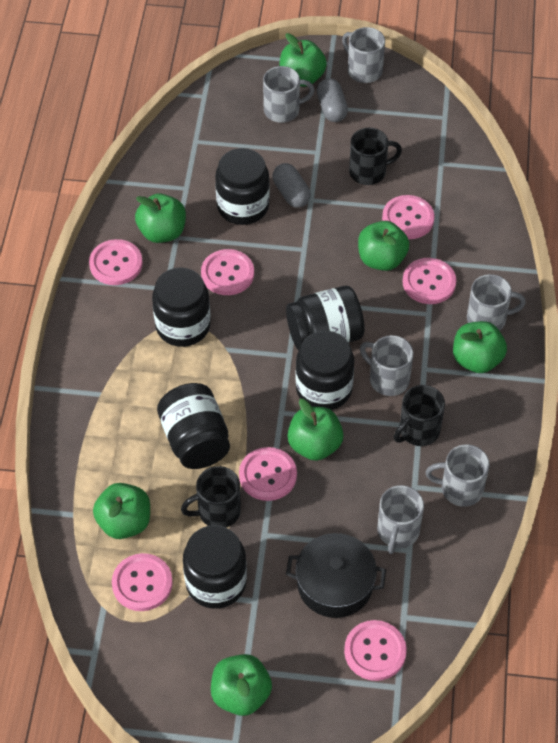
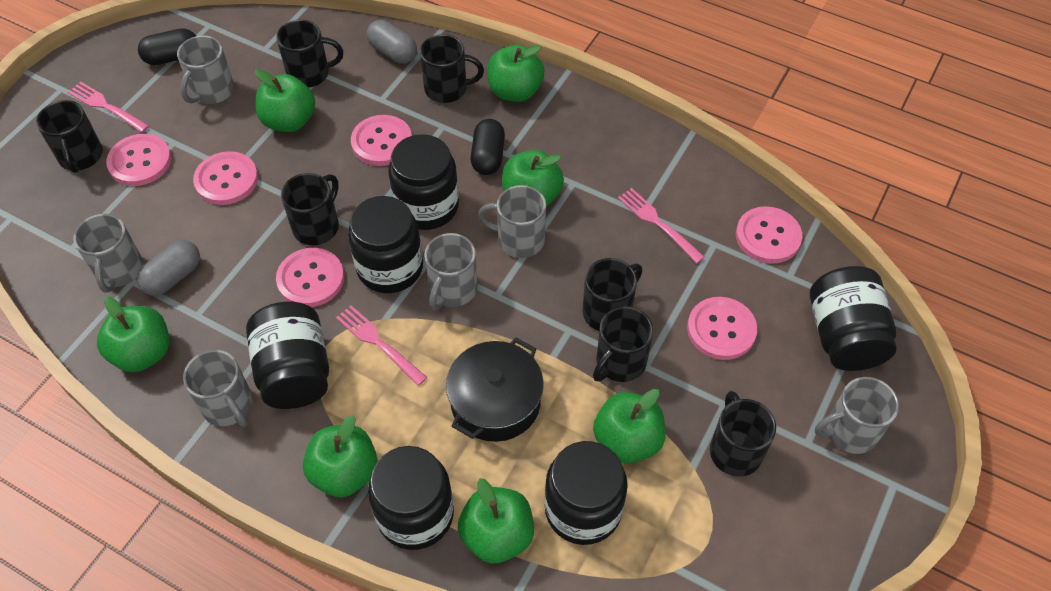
black capsule: none = 0 -> [138,28,196,65] [471,119,505,175] = 2
black mug: [181,466,241,528] [349,128,402,185] [394,385,445,446] = 3 -> [36,100,103,173] [276,20,343,88] [281,173,339,245] [420,34,484,103] [583,258,642,331] [593,306,653,382] [710,391,776,477] = 7
pink button: [89,239,143,285] [112,553,173,611] [201,249,254,295] [239,447,297,501] [344,620,407,681] [382,195,435,239] [403,258,457,304] = 7 -> [106,134,171,186] [193,151,258,205] [276,248,344,307] [351,115,412,166] [687,297,757,360] [736,206,802,264] = 6
pink fork: none = 0 -> [68,82,149,133] [336,305,427,386] [618,188,705,263] = 3

